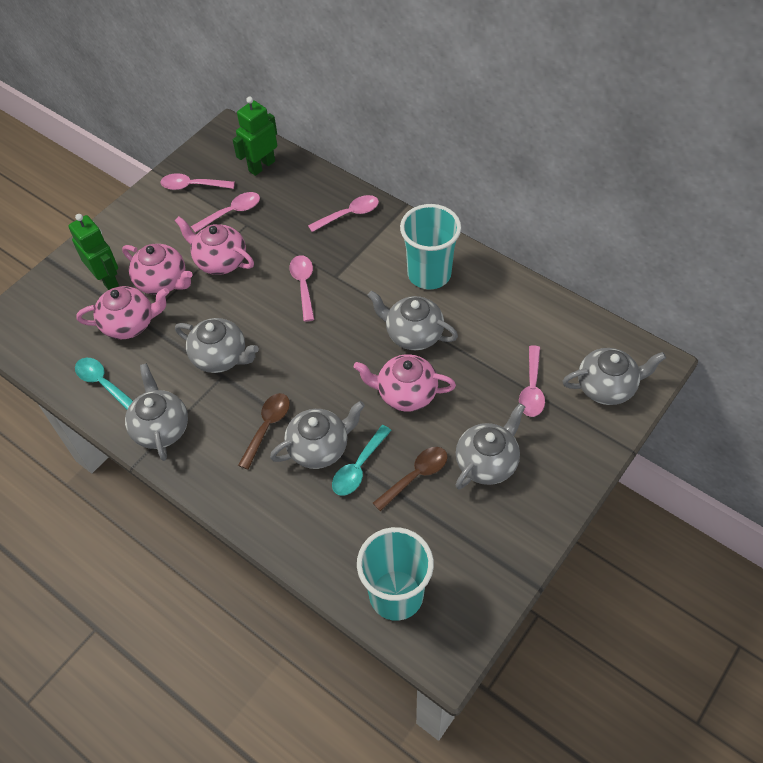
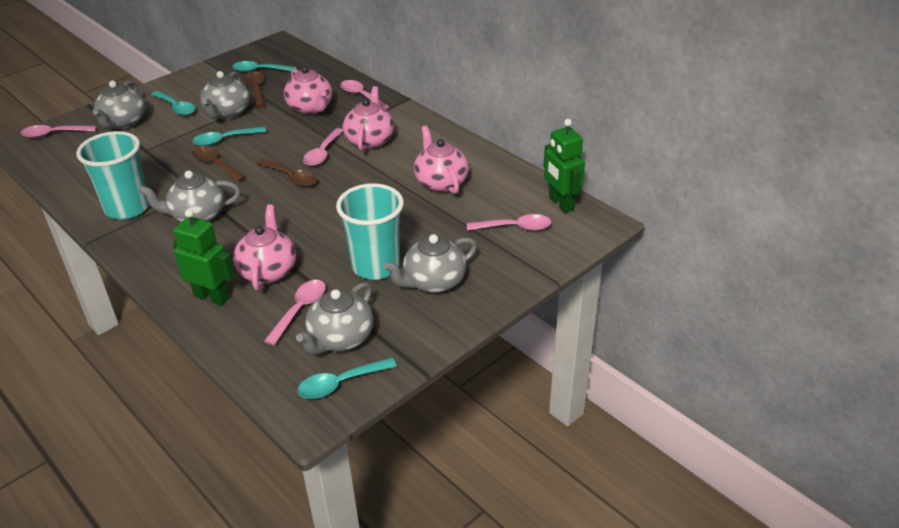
brown spoon: [238,393,290,470] [373,447,448,512] = 2 -> [192,146,246,181] [245,71,265,108] [257,159,317,186] = 3
grey teapot: [125,363,188,461] [175,318,259,373] [270,401,365,469] [368,291,458,350] [456,403,525,489] [562,348,666,405] = 6 -> [93,81,146,129] [138,171,240,222] [200,71,250,119] [296,282,373,355] [383,234,477,293] = 5
turquoise spoon: [75,358,133,410] [332,425,392,496] = 2 -> [151,91,195,116] [192,127,266,146] [232,61,297,72] [297,358,397,399] = 4

